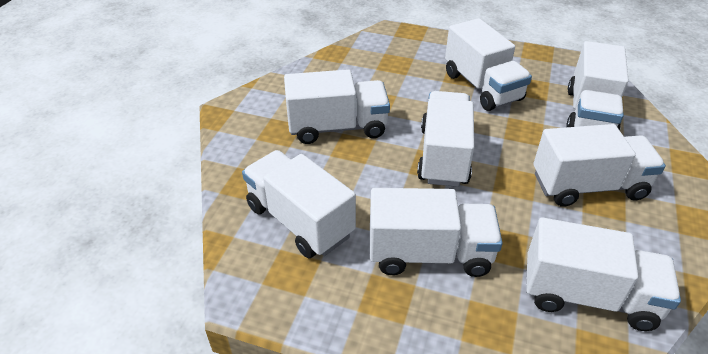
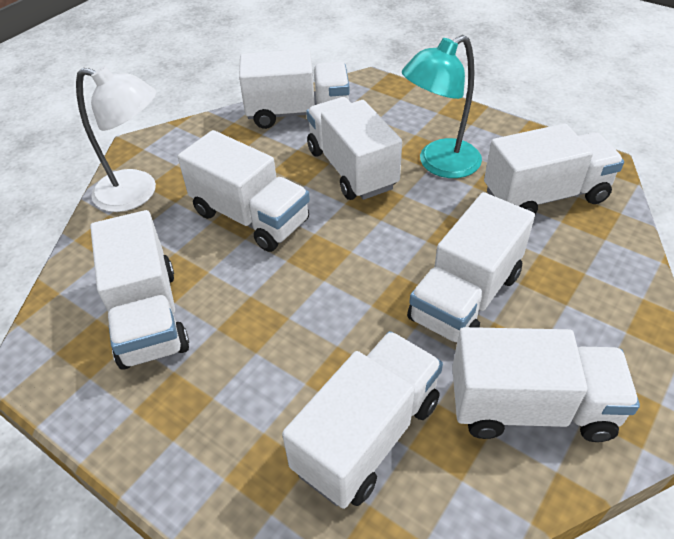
turquoise lamp: none = 0 -> [402,35,482,178] = 1
white lamp: none = 0 -> [76,66,156,212] = 1

